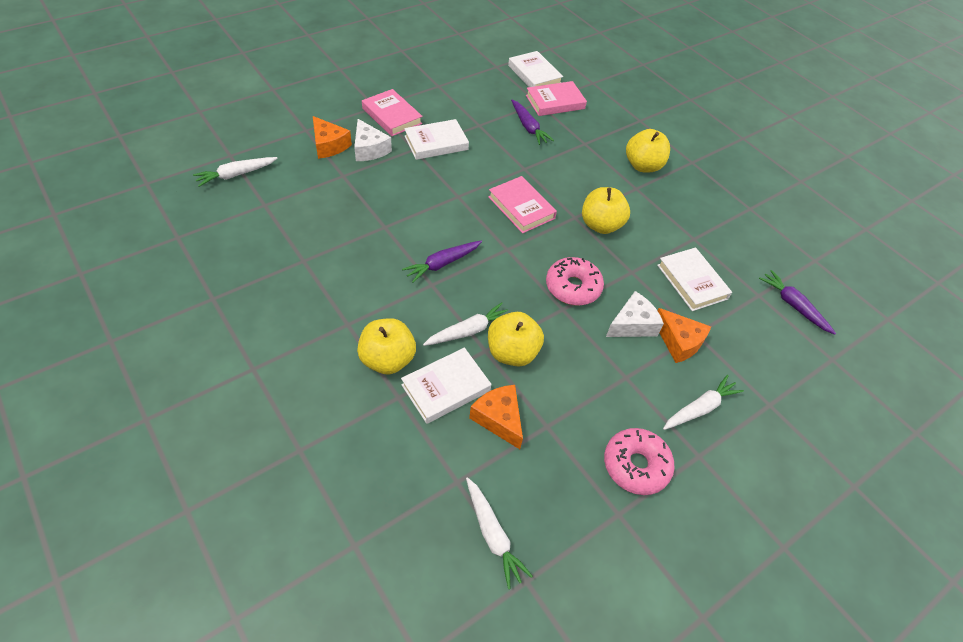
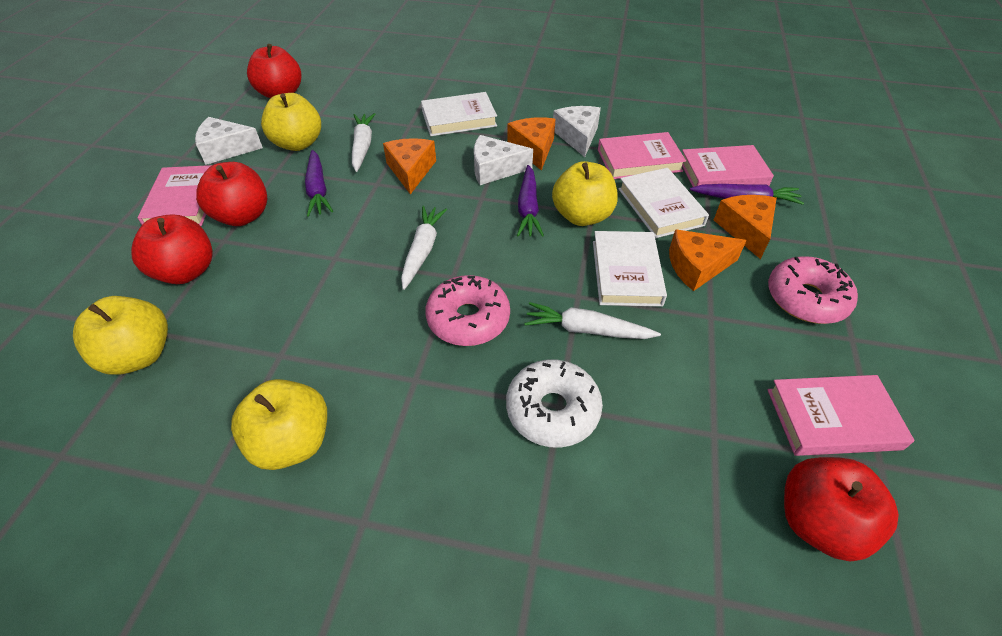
orange cheese: [313,116,352,159] [469,385,523,449] [658,308,711,363] = 3 -> [383,138,436,194] [507,117,556,171] [669,229,747,291] [714,195,777,259] = 4
pink book: [362,89,423,136] [488,176,557,233] [526,81,587,116] = 3 -> [138,165,212,226] [598,132,686,179] [682,145,774,187] [768,375,915,456] = 4
red apple: none = 0 -> [131,214,213,284] [196,162,267,226] [247,44,301,98] [784,457,899,561] = 4
white book: [401,348,491,424] [404,119,469,160] [508,51,563,87] [657,247,732,311] = 4 -> [421,92,497,136] [593,231,667,307] [618,168,709,238] = 3
white carrot: [193,157,278,187] [423,303,508,346] [466,477,533,589] [663,375,744,430] = 4 -> [352,113,375,172] [401,206,447,290] [524,302,661,339] = 3
white cheese: [354,119,392,161] [606,291,664,337] = 2 -> [195,117,263,165] [474,135,533,185] [553,106,601,157] = 3
white donut: none = 0 -> [506,359,603,447] = 1

